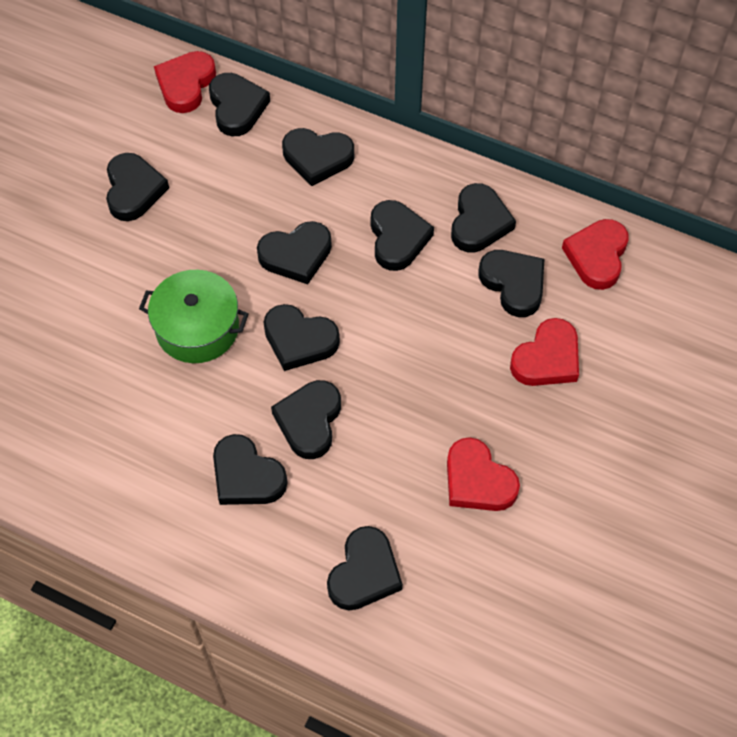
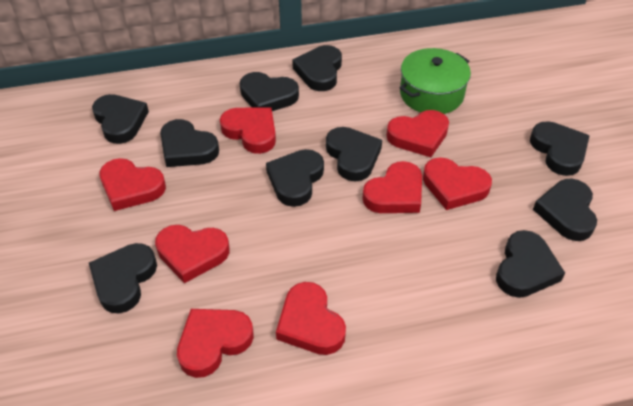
black heart: [106,153,169,221] [209,73,270,136] [213,434,287,505] [257,221,332,284] [264,304,340,371] [271,380,341,459] [282,128,354,186] [327,526,403,611] [371,200,434,271] [451,183,516,253] [478,250,544,317] = 11 -> [89,243,157,314] [92,94,149,144] [160,119,219,167] [240,72,299,111] [266,149,324,207] [292,45,342,91] [326,127,382,181] [496,230,565,298] [530,121,590,176] [533,179,597,241] = 10
red heart: [154,51,216,113] [447,437,520,511] [510,318,579,386] [562,219,629,290] = 4 -> [99,158,166,211] [155,225,230,283] [177,309,254,378] [220,107,276,154] [276,282,346,355] [362,161,422,213] [386,110,449,157] [423,157,492,210] = 8

